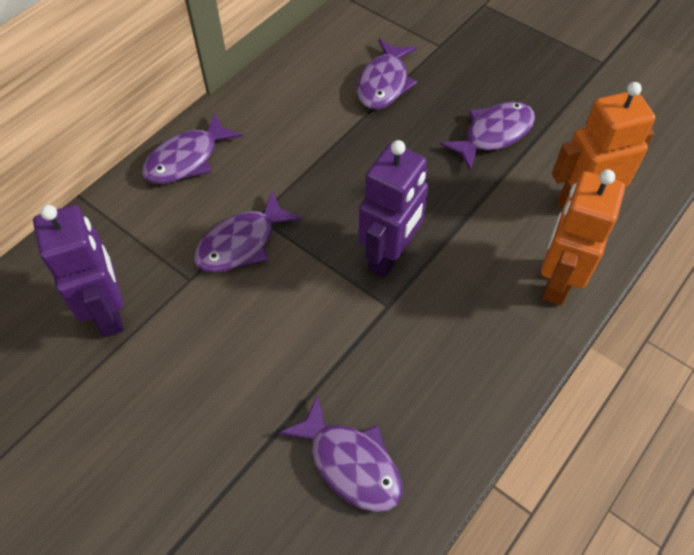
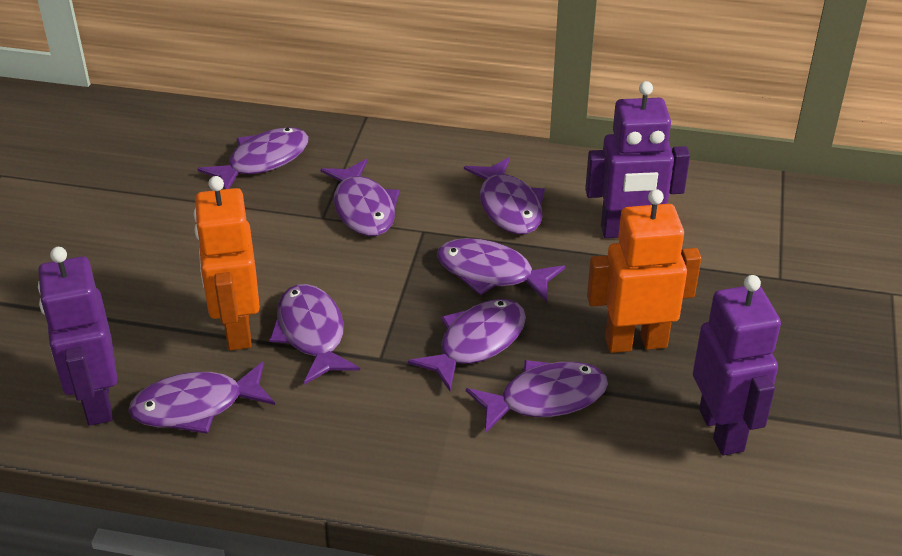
purple fish: [142,112,243,184] [194,191,302,273] [279,395,402,512] [357,39,417,109] [440,101,535,170] = 5 -> [128,362,275,434] [198,127,309,189] [269,284,360,385] [320,159,400,236] [408,299,526,391] [437,238,565,302] [464,157,545,234] [466,360,608,433] = 8
purple robot: [33,205,124,337] [359,140,428,277] = 2 -> [38,247,117,426] [585,81,690,238] [693,275,781,455] = 3

